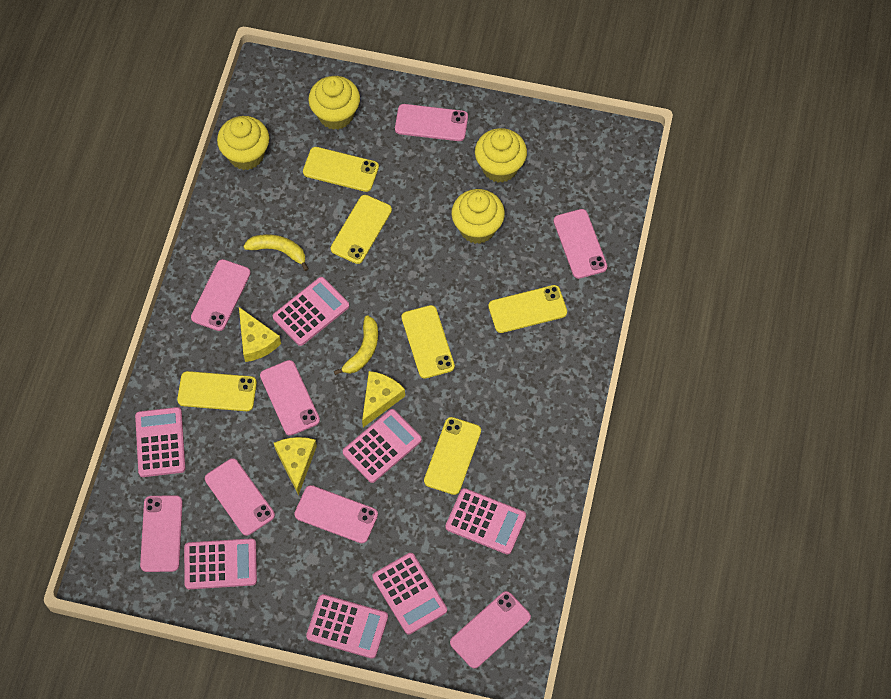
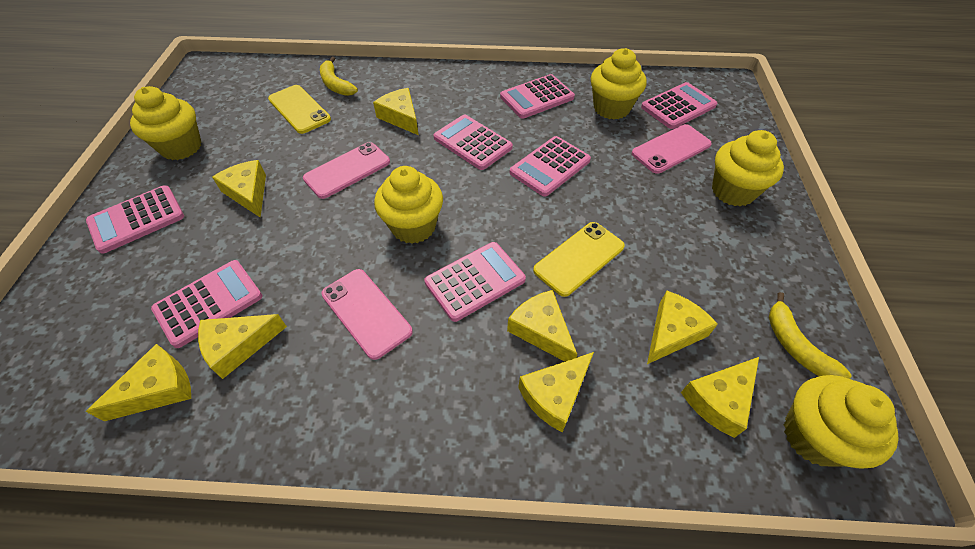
pink phone: [140,495,183,572] [191,259,251,331] [205,458,275,536] [260,360,320,436] [294,485,378,543] [395,104,468,141] [450,591,531,668] [553,209,607,279] = 8 -> [303,142,390,199] [321,269,413,360] [632,124,712,174] = 3
yellow cheese: [239,307,281,362] [274,437,317,495] [362,371,405,427] = 3 -> [86,344,191,421] [198,314,287,379] [212,160,266,218] [373,88,419,135] [507,290,577,362] [518,352,594,433] [647,291,718,364] [681,357,759,438] = 8
yellow cupcake: [217,116,269,170] [308,76,360,130] [452,189,505,244] [475,128,527,183] = 4 -> [130,86,202,160] [374,166,443,244] [591,48,647,120] [712,130,784,207] [784,375,899,468] = 5
yellow phone: [177,371,257,411] [303,147,379,192] [331,195,392,264] [402,305,455,378] [424,417,481,495] [488,285,567,333] = 6 -> [268,85,331,134] [533,222,625,297] = 2

